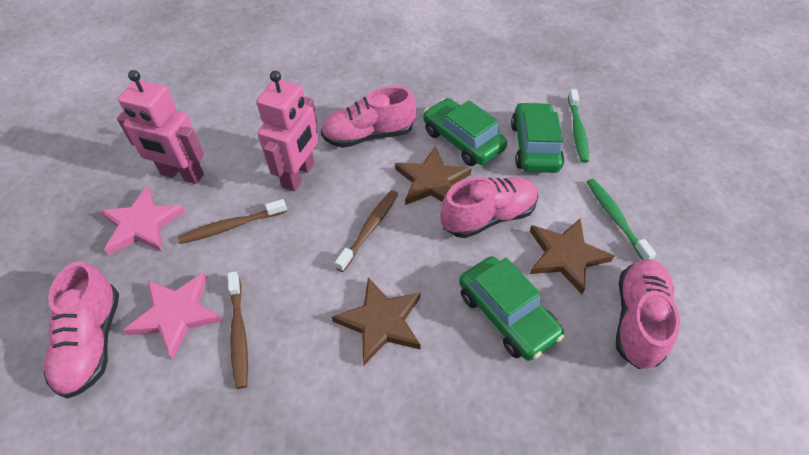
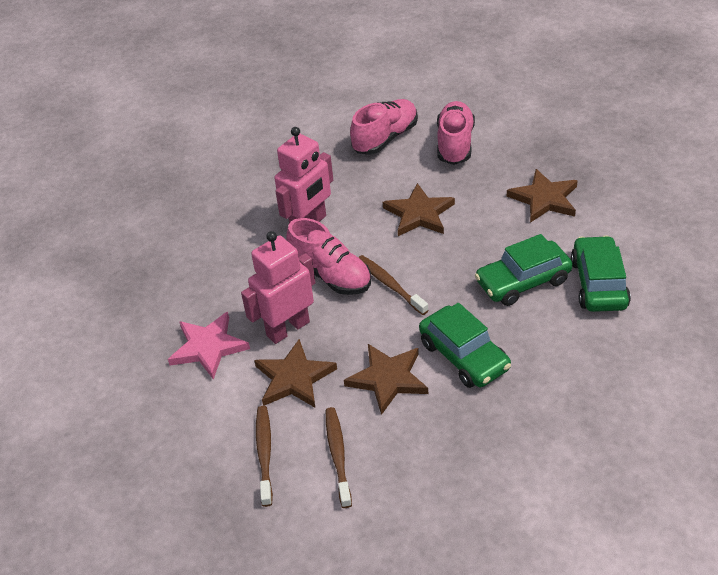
brown star: [332,277,421,366] [395,147,472,205] [530,218,614,294] = 3 -> [254,339,337,407] [344,344,428,415] [383,183,455,236] [507,169,578,223] = 4
green toothbrush: [568,89,589,163] [587,179,656,260] = 2 -> none = 0
pink shoe: [44,261,119,399] [321,86,416,148] [440,177,538,238] [616,259,680,369] = 4 -> [286,218,371,295] [350,99,418,155] [437,101,475,165] = 3
pink star: [100,186,186,255] [123,273,222,359] = 2 -> [168,312,250,380] = 1

